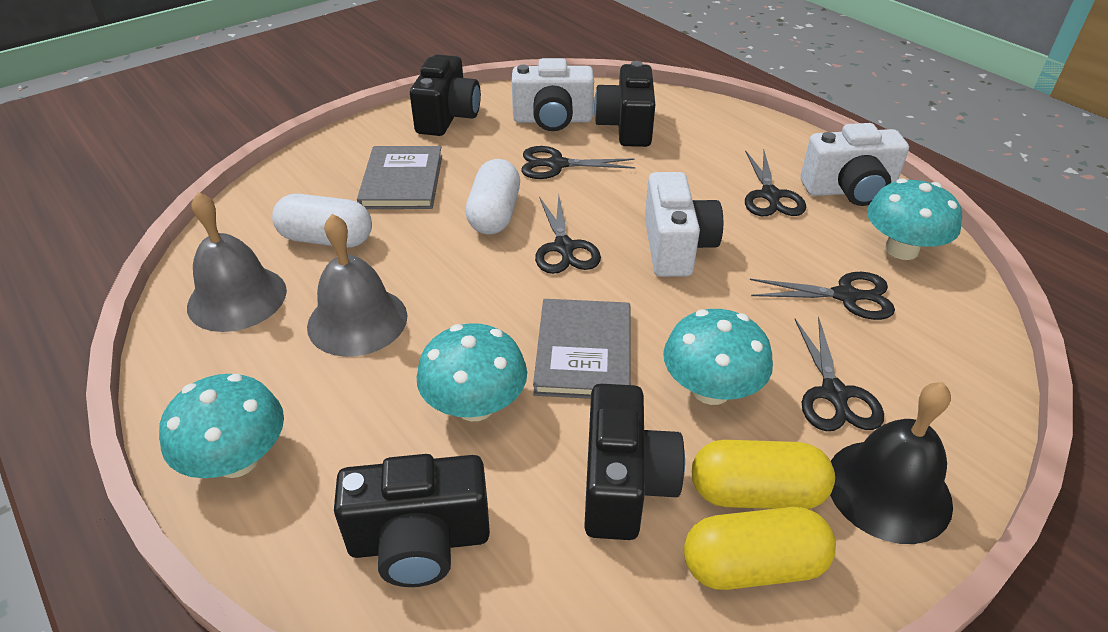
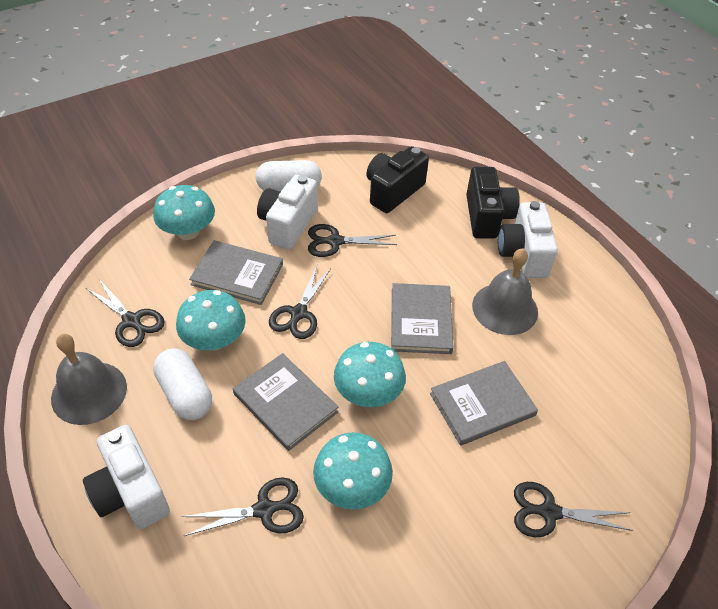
black bell: [830,382,953,544] = 1 -> none = 0
black camera: [334,454,490,587] [410,54,481,136] [584,384,685,540] [594,61,655,147] = 4 -> [366,146,429,213] [466,167,520,239] = 2
grey book: [357,146,442,209] [533,299,631,399] = 2 -> [189,240,283,305] [233,353,338,451] [391,283,454,354] [430,361,538,446] = 4
yellow capsule: [684,507,836,590] [692,440,835,509] = 2 -> none = 0

